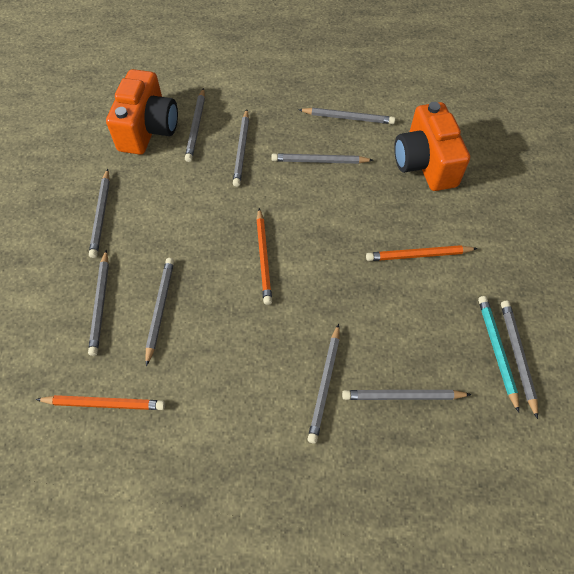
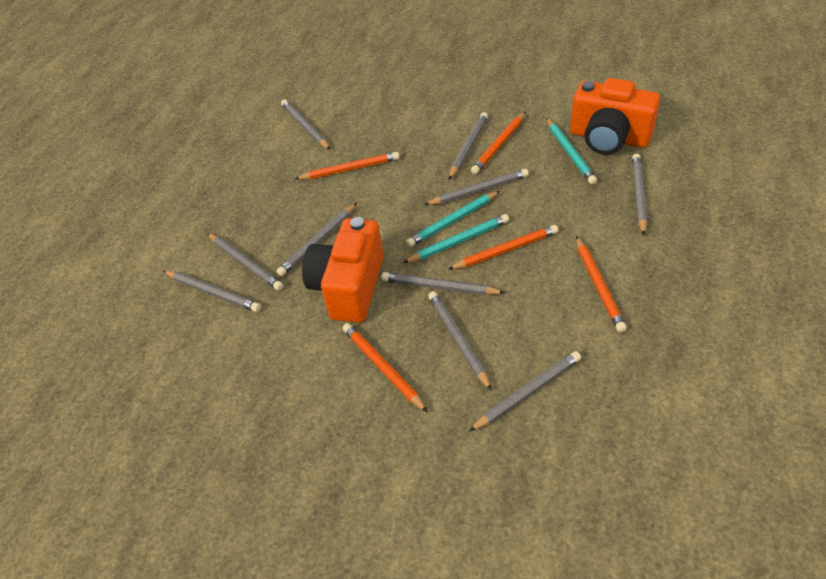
orange pencil: [36,395,165,410] [256,208,272,305] [366,245,478,261] = 3 -> [295,152,399,180] [343,323,428,413] [448,225,558,270] [471,112,526,174] [576,236,627,333] = 5
turquoise pencil: [478,296,519,413] = 1 -> [403,214,509,263] [406,191,500,247] [546,118,597,185] = 3

